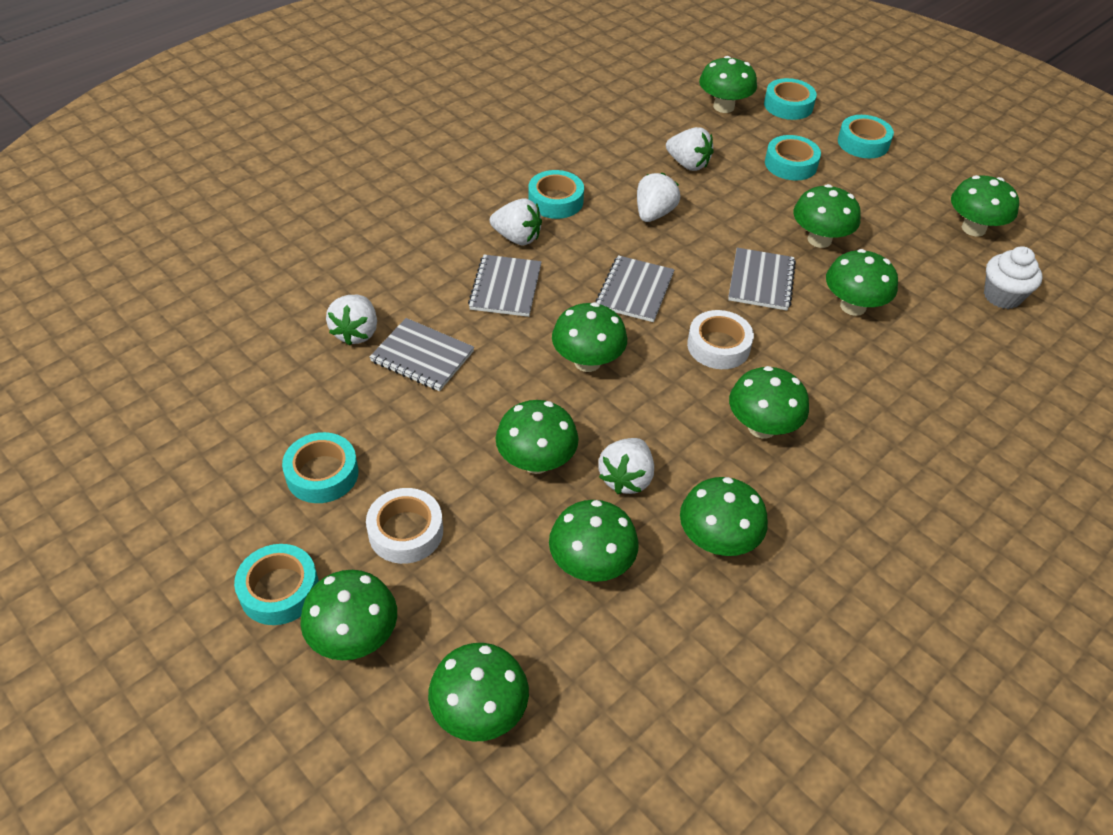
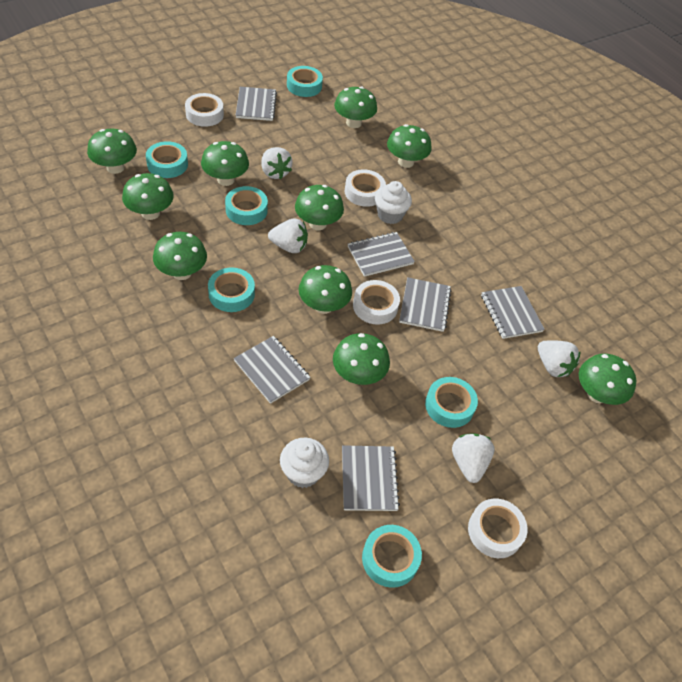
green mushroom: [300,570,397,660] [428,643,529,742] [496,400,578,474] [549,500,639,582] [552,302,627,372] [680,477,768,556] [699,56,757,113] [729,366,809,439] [793,184,861,248] [826,249,898,316] [951,175,1019,237] = 11 -> [87,129,137,174] [122,173,174,220] [153,232,207,280] [201,141,249,186] [295,185,344,230] [299,265,352,314] [333,333,390,385] [334,87,377,128] [387,124,432,168] [579,354,636,405] = 10
grey notebook: [369,318,474,391] [468,255,542,317] [595,255,675,322] [728,248,796,311] = 4 -> [234,336,311,404] [236,87,277,121] [342,445,400,511] [348,232,415,277] [399,277,451,332] [481,286,545,339] = 6
white cupcake: [984,246,1043,309] = 1 -> [280,438,329,488] [375,181,412,224] = 2
white strawberry: [326,295,377,346] [490,198,542,246] [599,438,654,494] [637,173,680,222] [666,127,714,171] = 5 -> [261,147,293,179] [268,219,308,253] [452,433,495,483] [538,340,580,377] = 4
white tape: [366,488,443,564] [687,310,754,369] = 2 -> [185,93,224,127] [345,169,386,207] [353,280,400,325] [468,499,527,558] = 4

